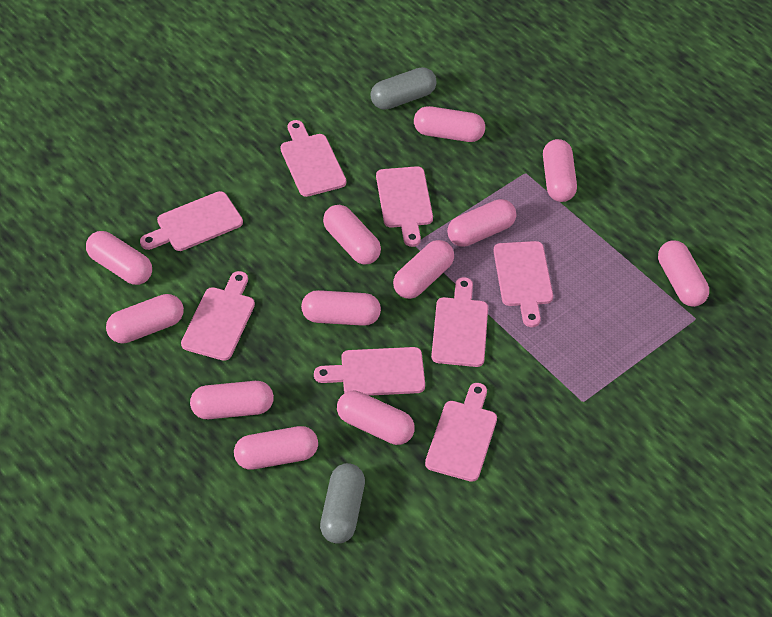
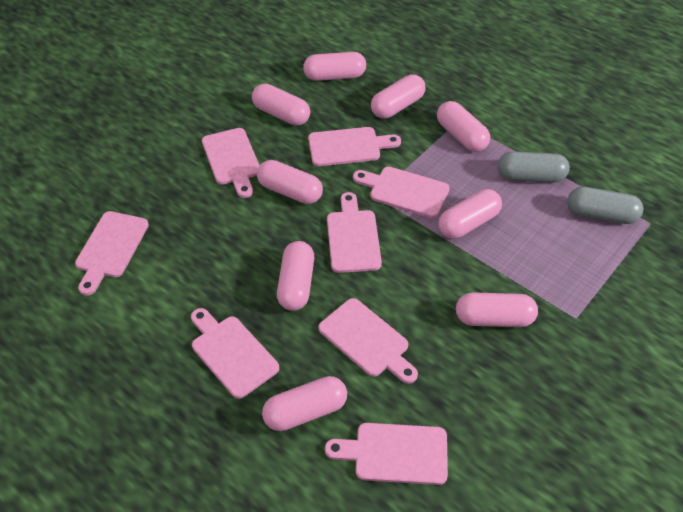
pink capsule: [86,231,152,285] [106,294,184,344] [190,381,274,419] [234,426,318,470] [301,290,381,326] [323,205,381,265] [337,390,415,445] [393,240,454,299] [414,106,485,142] [447,199,516,247] [543,139,577,202] [658,240,709,307] = 12 -> [252,83,310,126] [257,160,323,204] [262,376,347,431] [277,241,314,311] [303,52,366,81] [371,74,425,119] [437,101,490,152] [438,189,502,239] [456,293,538,327] = 9

